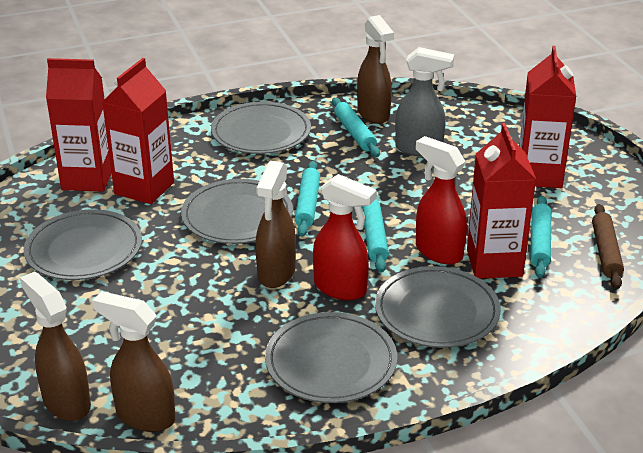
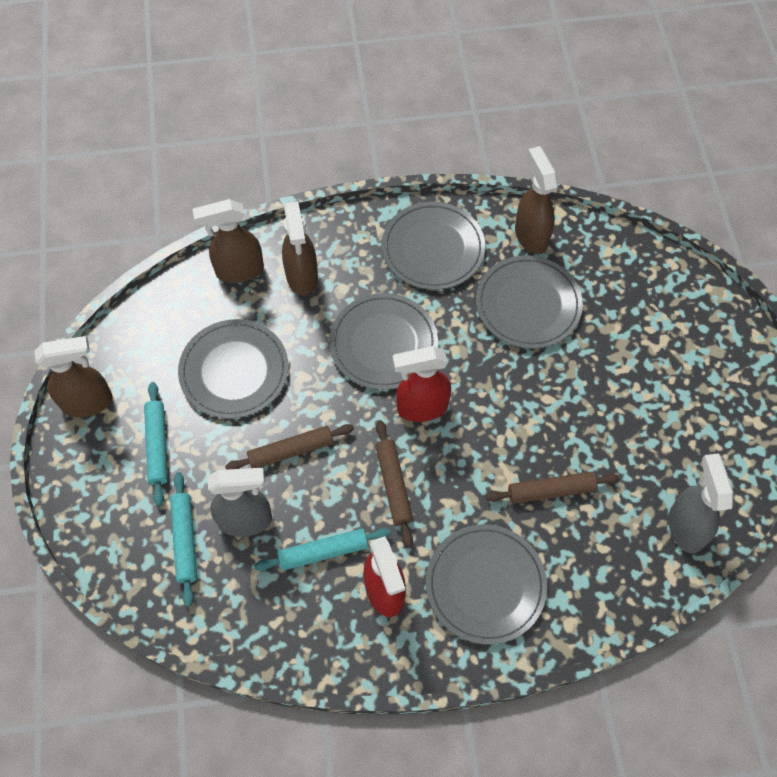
brown rolling pin: [592,204,624,289] = 1 -> [225,424,354,470] [375,420,413,547] [486,472,619,504] = 3
grey spray bottle: [395,47,454,157] = 1 -> [208,468,272,537] [668,453,734,554] = 2
red carton: [46,58,111,192] [102,58,174,204] [467,123,536,279] [519,46,576,188] = 4 -> none = 0
turquoise rolling pin: [295,161,320,237] [332,98,380,157] [361,199,389,273] [530,196,551,278] = 4 -> [144,382,168,506] [170,472,197,607] [254,528,391,571] = 3

